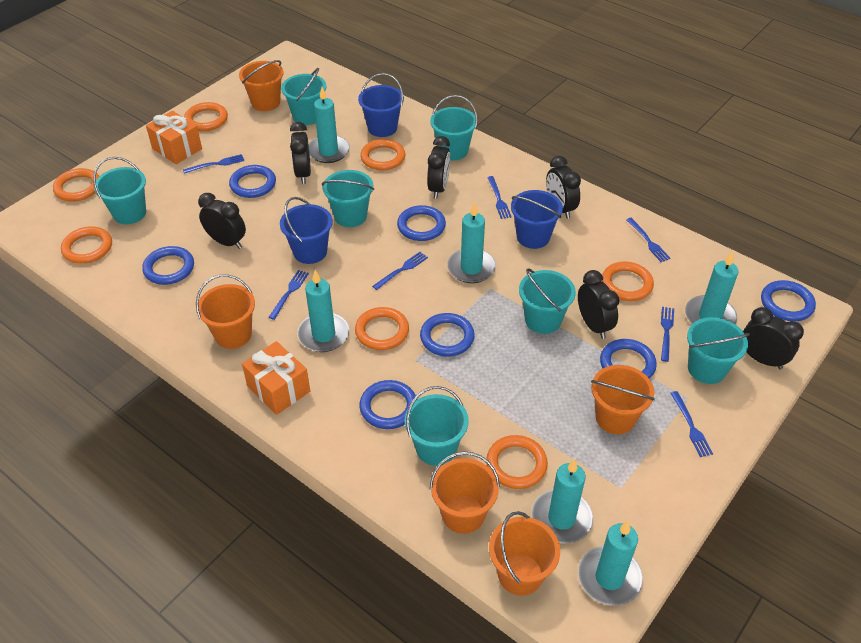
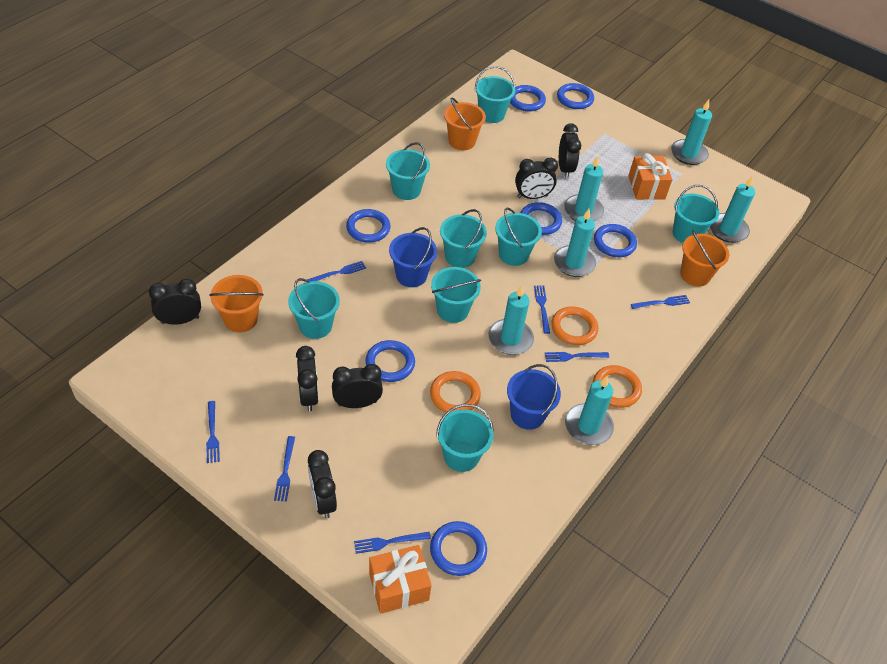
blue bucket: [280,197,333,264] [358,73,404,137] [511,190,563,249] = 3 -> [389,227,437,287] [507,364,561,430] = 2
orange bucket: [196,274,255,349] [239,60,284,111] [430,451,500,534] [489,511,560,596] [591,365,655,434] = 5 -> [209,275,264,333] [444,98,486,150] [680,230,729,287] = 3
orange ring: [53,168,99,202] [61,226,112,264] [184,102,228,131] [355,307,409,350] [360,139,405,170] [486,435,548,489] [602,262,654,301] = 7 -> [430,371,481,413] [551,306,598,345] [593,365,642,408] = 3
turquoise bucket: [93,157,146,224] [281,68,326,125] [322,170,374,227] [405,386,469,466] [430,95,478,160] [519,268,576,334] [687,317,750,384] = 7 -> [288,278,340,339] [386,142,430,200] [431,267,481,323] [436,404,494,472] [440,209,487,268] [475,66,516,123] [495,208,542,266] [673,185,719,243] = 8

